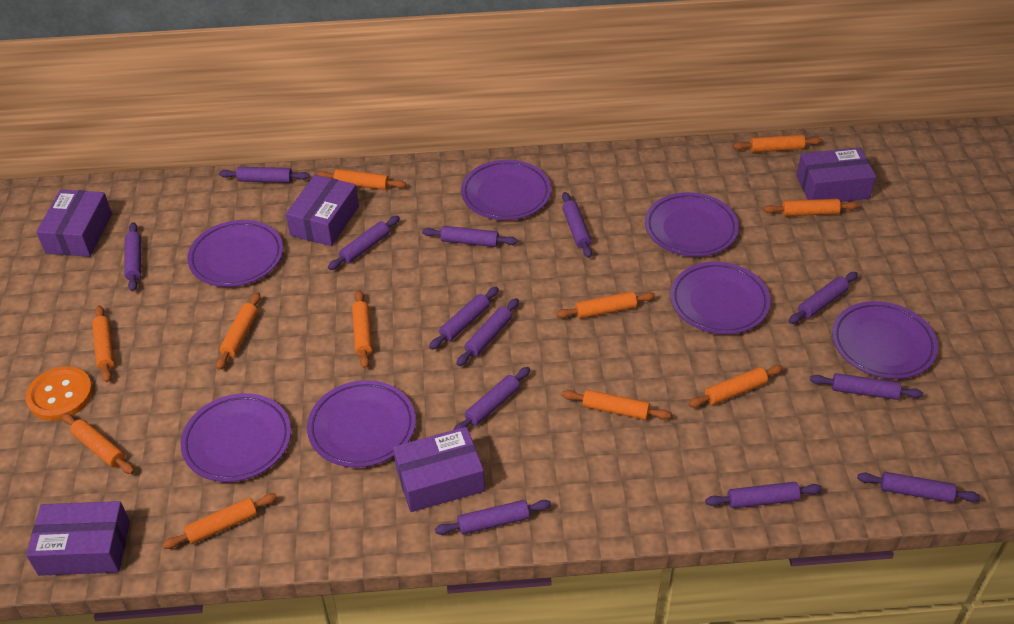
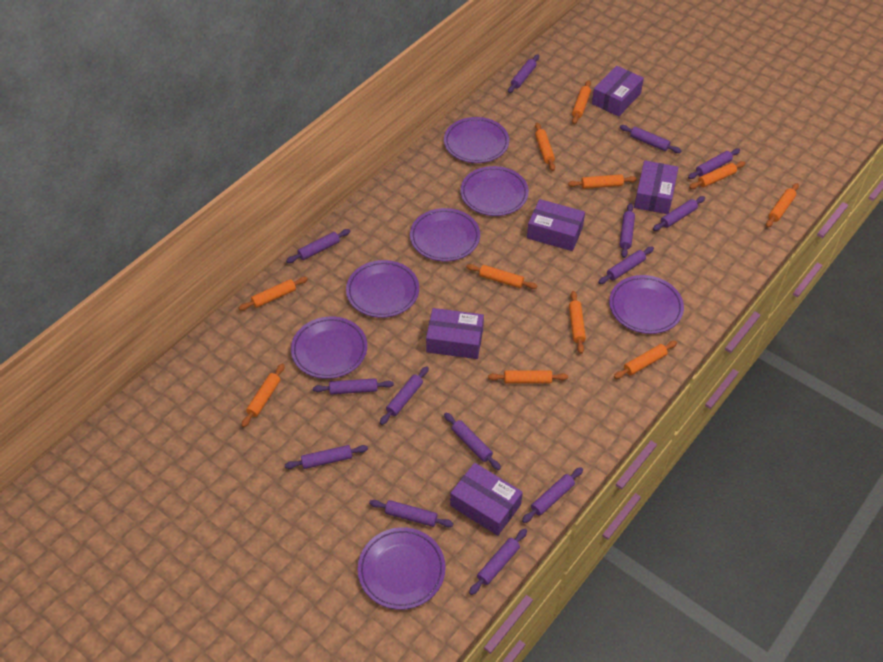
orange button: [26,367,93,421] = 1 -> none = 0
purple rolling pin: [124,222,141,291] [219,167,310,183] [328,216,400,270] [422,226,518,247] [429,287,499,350] [435,500,551,535] [454,367,530,430] [456,298,519,366] [562,192,592,258] [705,482,822,508] [789,272,858,324] [810,373,923,400] [857,472,980,503] = 13 -> [285,445,368,469] [286,229,350,263] [313,378,394,395] [369,500,454,527] [380,366,429,425] [444,413,501,470] [469,529,527,595] [508,55,539,93] [522,467,583,523] [598,247,654,284] [620,125,681,153] [620,203,635,258] [653,196,705,231] [688,148,740,179] = 14

